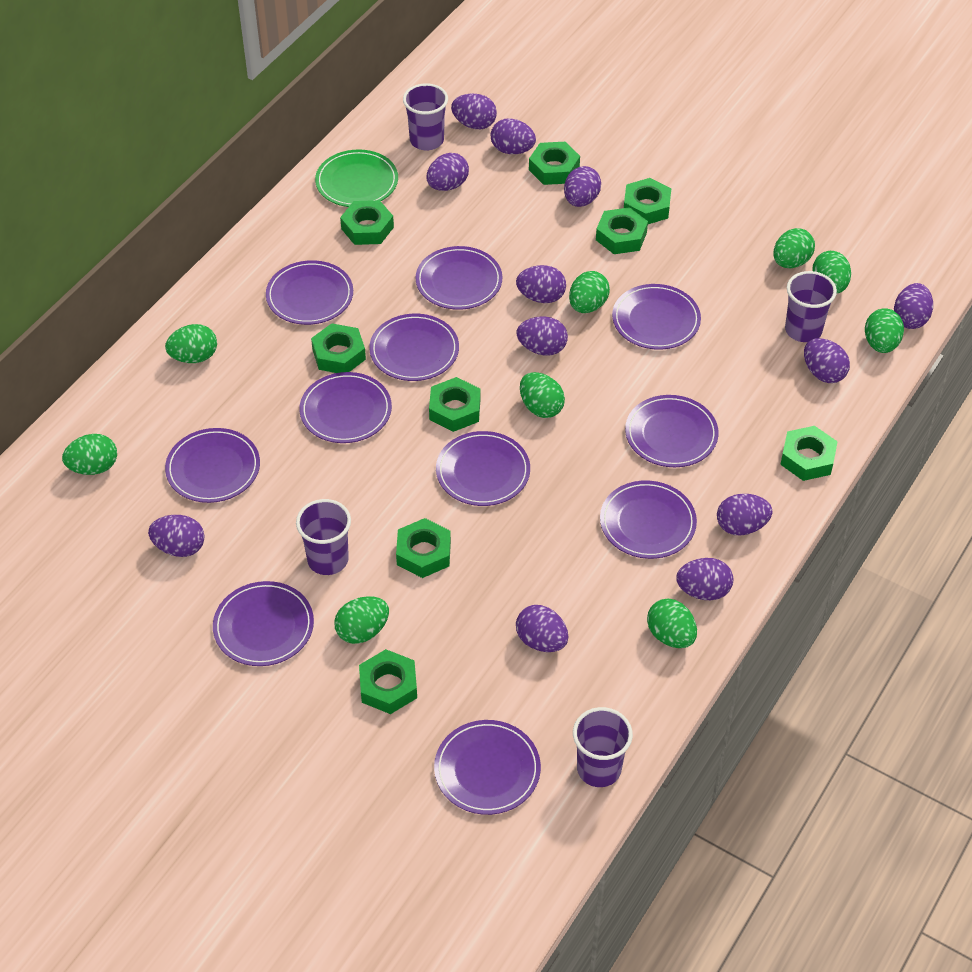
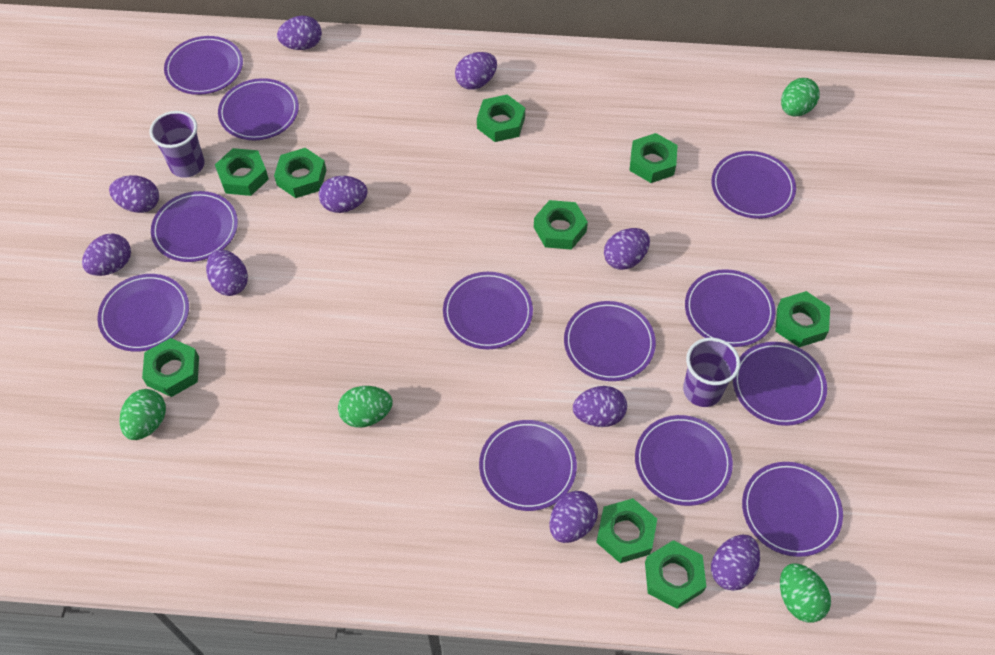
green egg: [62,434,117,475] [165,324,217,363] [334,596,389,644] [520,372,565,418] [569,271,610,313] [647,599,697,648] [773,228,815,268] [812,251,851,293] [865,308,904,353] = 9 -> [120,389,166,440] [338,386,393,428] [780,563,831,622] [781,78,820,116] = 4
green plate: [315,150,398,207] = 1 -> none = 0
purple cup: [296,499,351,575] [403,83,448,150] [573,707,633,787] [785,271,837,342] = 4 -> [150,111,205,178] [683,338,740,407] = 2
purple egg: [148,515,205,557] [426,153,469,191] [451,93,497,129] [491,118,536,154] [516,265,566,303] [516,605,568,652] [517,317,568,356] [564,166,601,207] [676,558,733,600] [717,494,772,536] [804,338,850,383] [894,283,933,329] = 12 -> [82,234,131,276] [109,175,159,213] [206,249,248,296] [277,16,322,50] [319,176,368,213] [455,52,497,90] [549,491,598,543] [573,386,627,427] [604,228,650,270] [711,535,760,591] = 10
purple plate: [165,428,260,503] [213,581,314,666] [266,260,353,325] [299,372,392,443] [369,314,459,381] [416,246,502,310] [434,720,541,815] [436,431,530,506] [600,481,697,559] [612,284,701,350] [625,395,718,467] = 11 -> [97,274,189,352] [151,191,238,262] [164,36,243,95] [218,78,299,140] [443,272,533,349] [479,420,577,511] [564,301,656,381] [635,415,733,506] [685,269,776,347] [711,151,796,219] [733,342,827,426] [742,462,843,557] = 12

